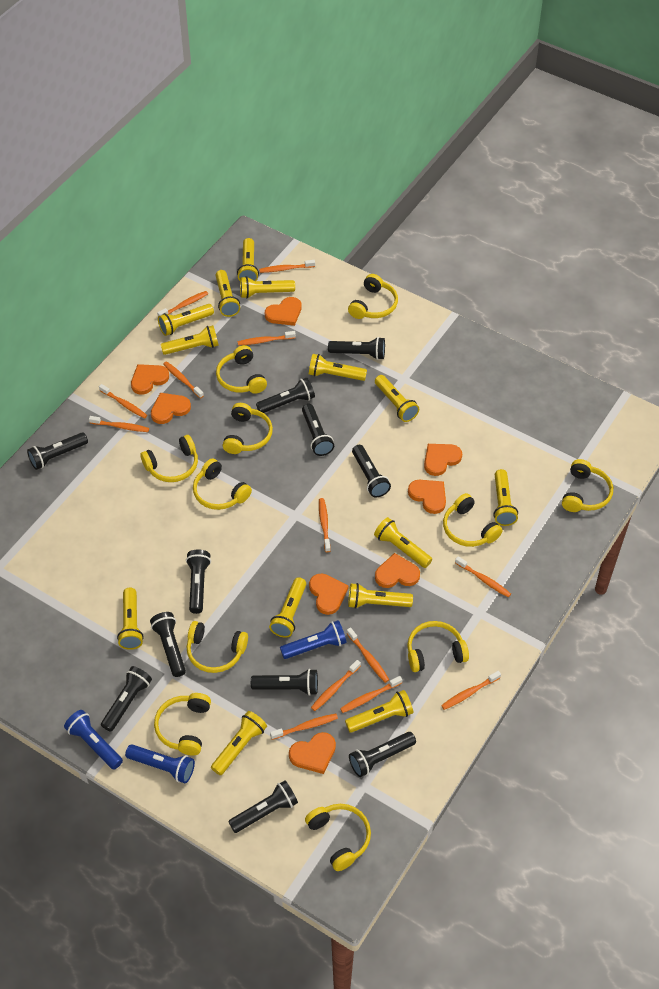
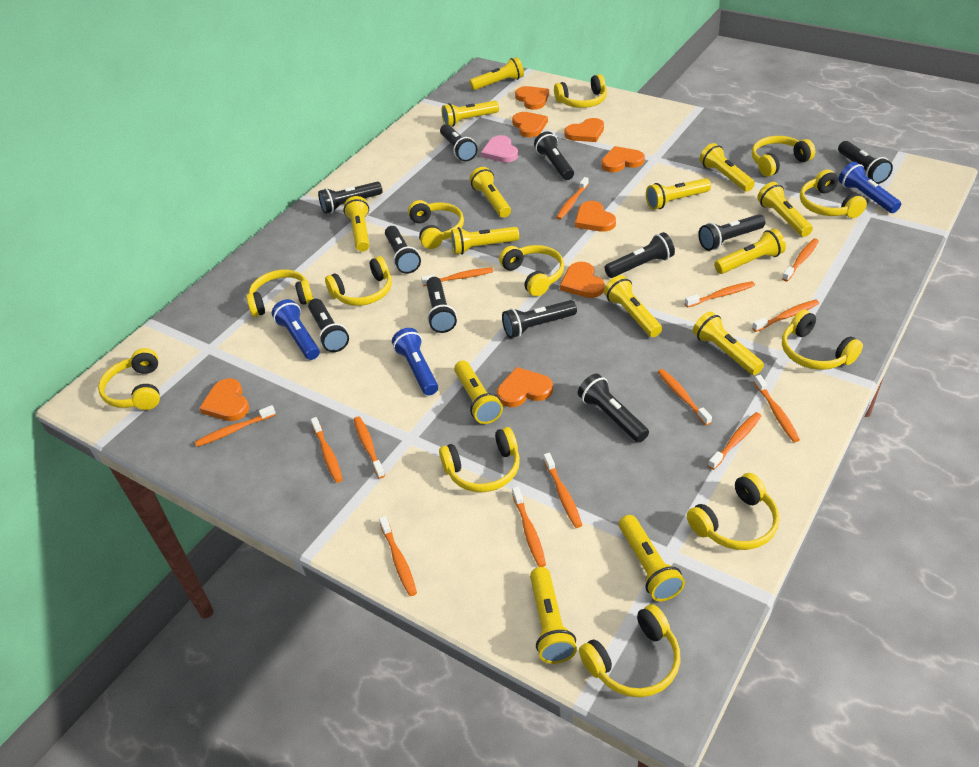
orange toothbrush: [89,416,149,432] [99,384,147,419] [157,291,208,316] [163,361,204,399] [238,331,296,345] [259,260,315,273] [270,714,338,740] [311,660,361,711] [319,498,331,552] [340,676,402,713] [347,627,389,683] [441,671,501,710] [455,556,511,597] = 13 -> [195,405,276,447] [311,417,343,483] [354,417,385,479] [379,516,417,596] [421,268,493,286] [512,487,546,567] [544,453,582,528] [556,177,589,220] [658,369,712,425] [685,281,755,308] [708,412,761,470] [752,299,819,332] [754,375,800,442] [782,238,819,281] = 14
pink heart: none = 0 -> [481,135,518,163] = 1
yellow headphones: [140,435,198,482] [154,693,211,755] [187,621,248,673] [193,458,252,510] [216,345,267,394] [223,403,273,454] [305,804,371,871] [348,274,398,319] [407,621,469,672] [443,493,503,547] [562,459,613,512] = 11 -> [98,348,160,410] [246,270,313,317] [325,256,392,306] [408,200,464,249] [439,427,520,492] [499,245,565,296] [554,74,607,108] [579,604,680,697] [687,473,780,550] [752,136,815,177] [782,310,863,370] [800,169,867,218] = 12

